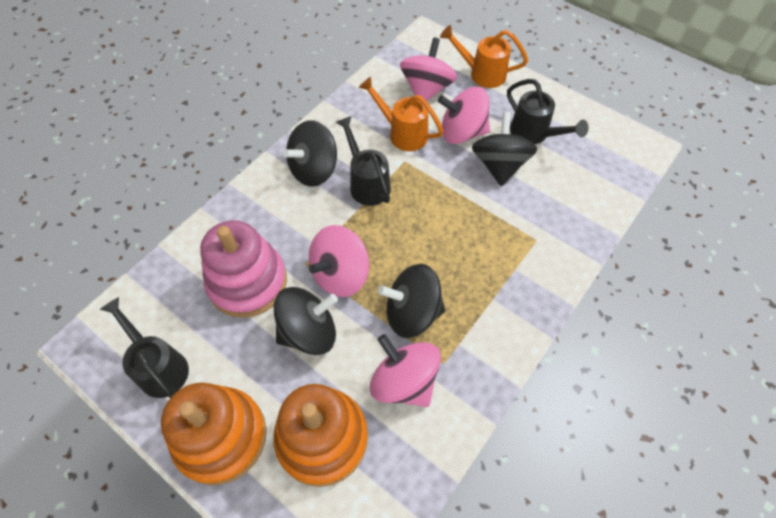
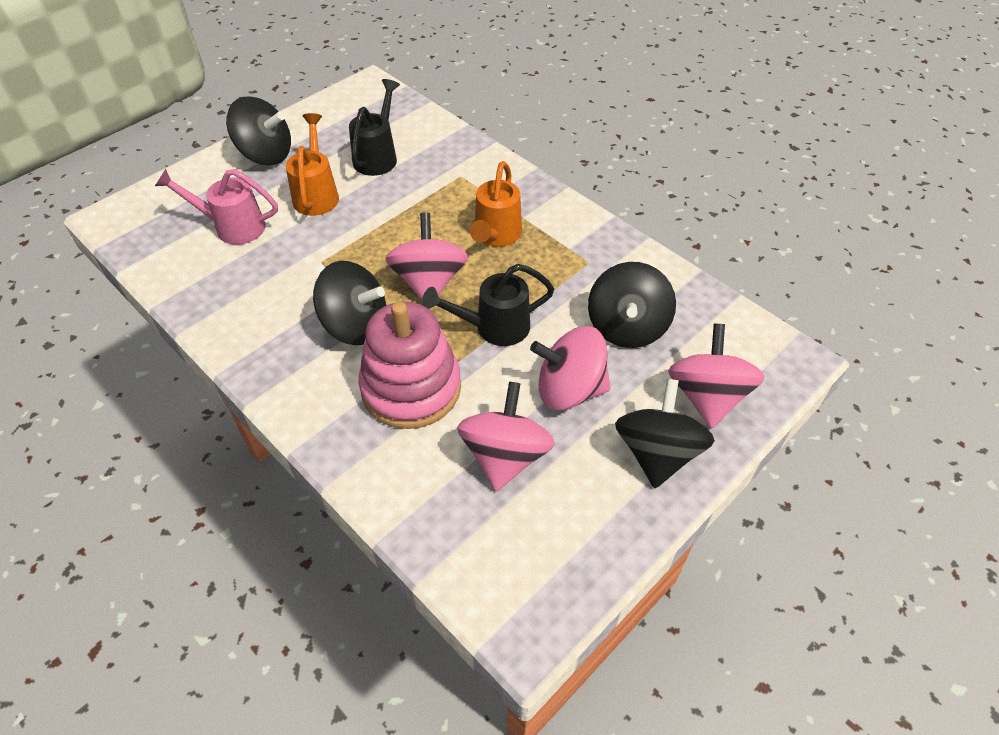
black watering can: [99,297,189,398] [336,116,391,206] [507,79,589,144] = 3 -> [349,79,400,176] [422,264,554,346] = 2
orange stacking toy: [161,383,267,485] [273,384,368,487] = 2 -> none = 0
pink watering can: none = 0 -> [155,169,278,245] = 1

